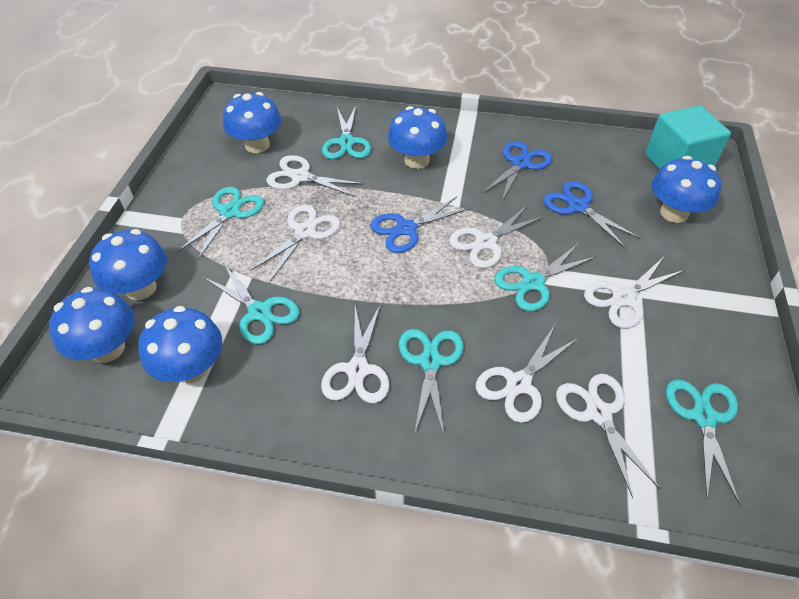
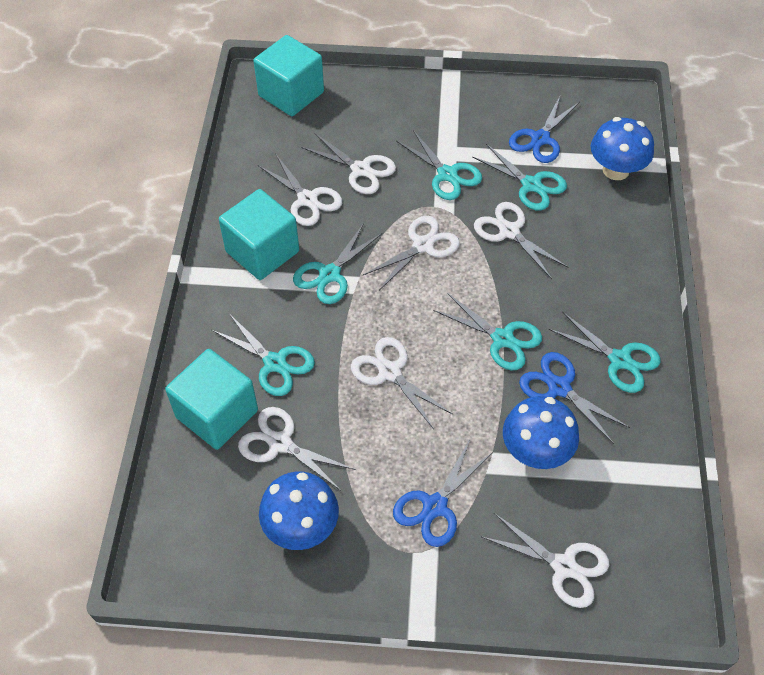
blue mushroom: [49,287,135,363] [89,229,167,300] [138,306,222,383] [223,92,282,153] [388,106,447,169] [651,156,722,223] = 6 -> [259,471,339,550] [503,396,579,469] [591,117,654,180] = 3
turquoise cube: [645,105,731,170] = 1 -> [165,349,258,450] [219,189,299,280] [253,35,324,116] = 3

